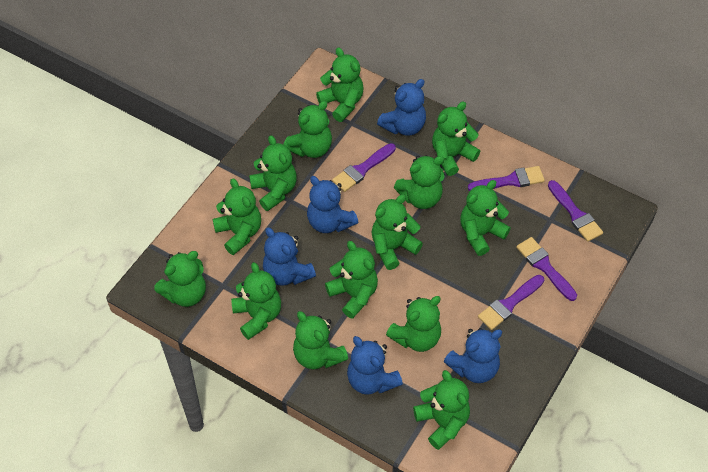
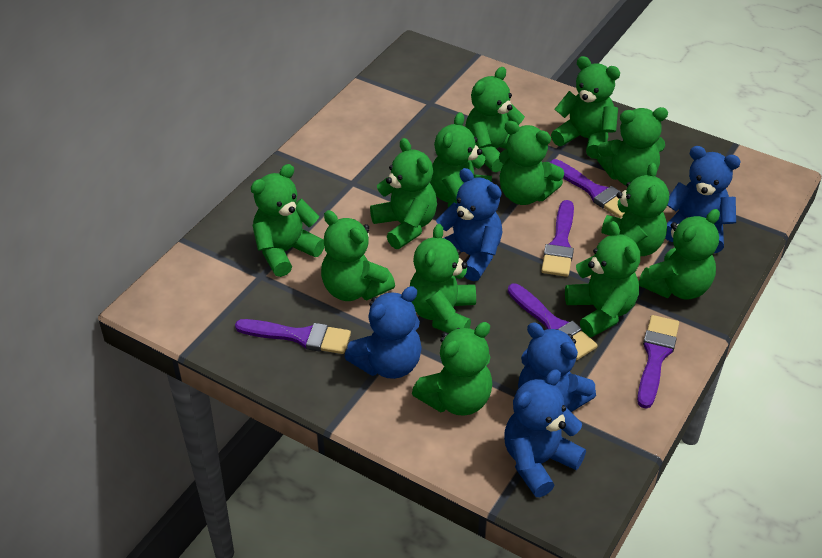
green teddy bear: [154,251,206,307] [213,178,261,255] [231,262,281,340] [249,135,297,211] [284,101,332,158] [293,311,348,369] [316,48,364,122] [325,241,378,319] [371,194,423,270] [386,296,441,352] [394,155,445,209] [413,370,470,450] [432,102,480,176] [460,180,511,256] = 14 -> [251,164,325,277] [321,210,395,301] [370,138,437,249] [410,224,476,333] [412,322,492,416] [430,112,492,208] [465,67,525,172] [499,121,564,205] [551,56,620,159] [565,221,640,337] [597,107,668,185] [601,163,669,256] [639,209,720,300] = 13

